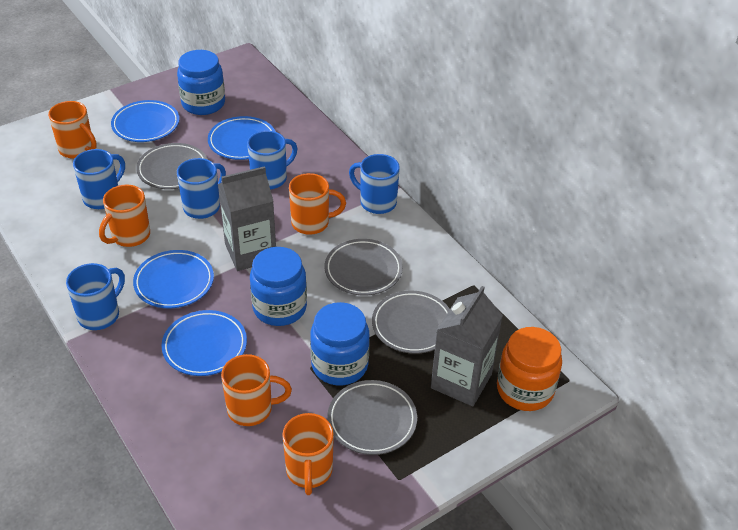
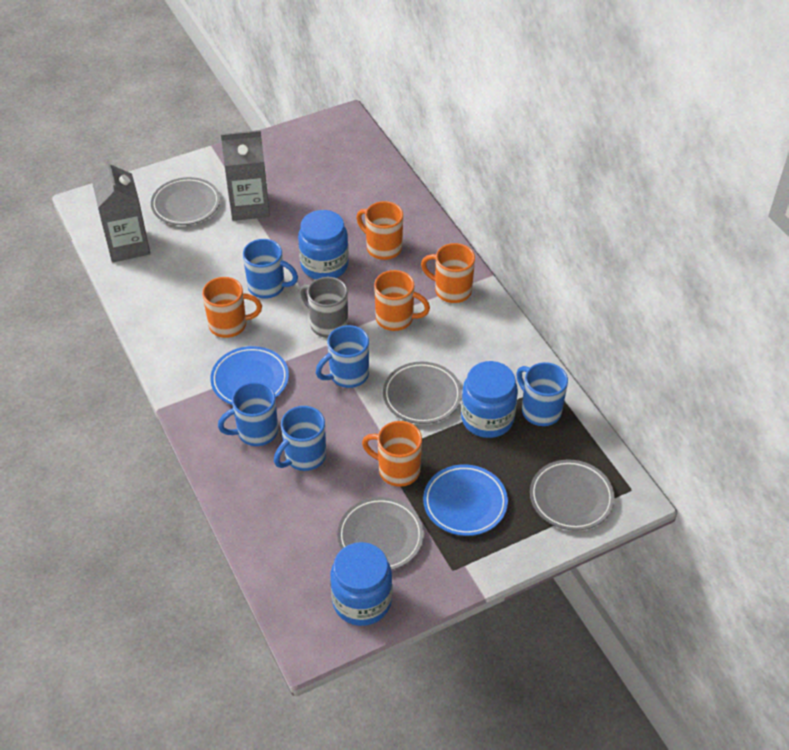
blue plate: [111,100,179,142] [133,250,214,308] [162,310,247,376] [208,116,276,160] = 4 -> [210,346,289,405] [423,464,508,536] = 2
grey mug: none = 0 -> [300,277,348,338] = 1
orange jar: [497,327,562,411] = 1 -> none = 0

